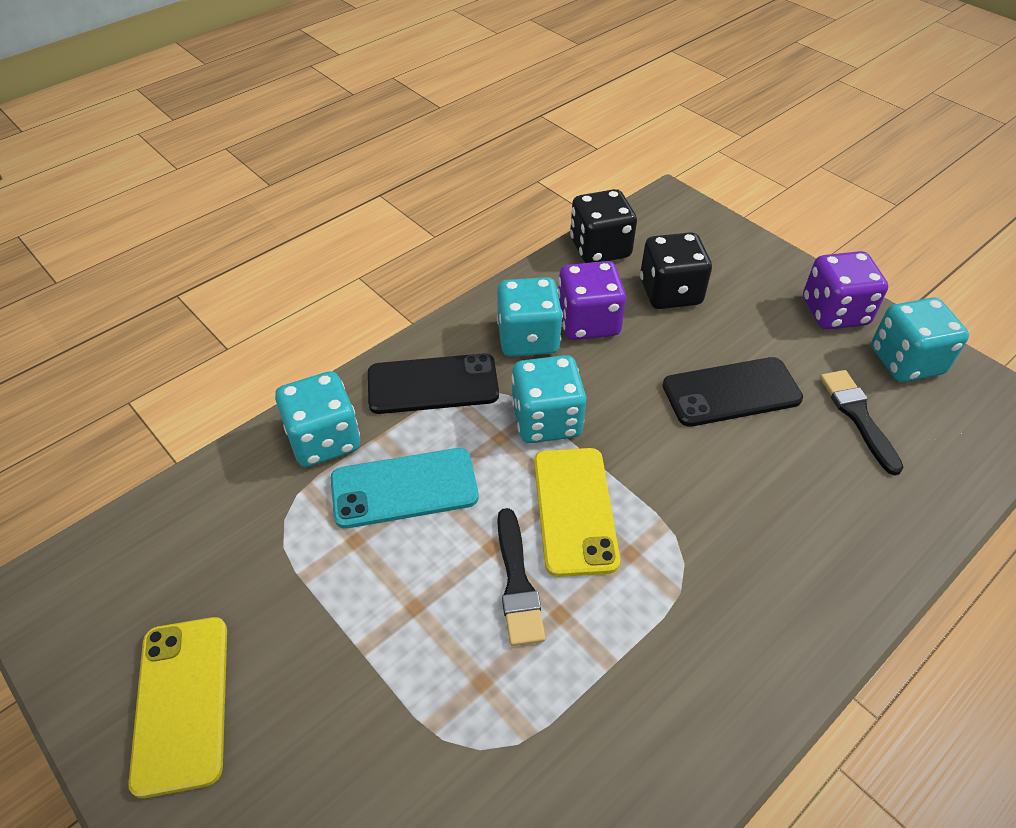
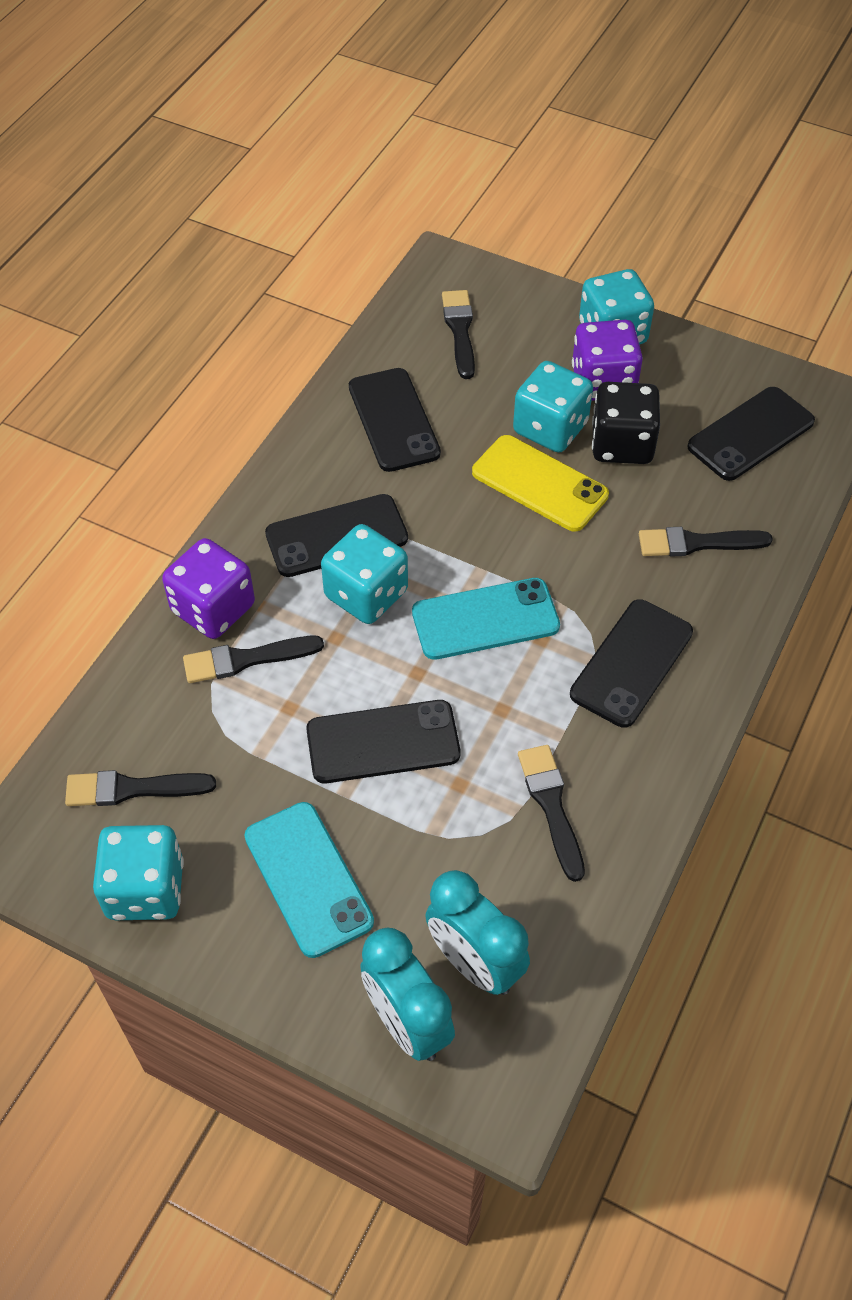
black brush: [497,508,546,646] [820,370,904,475] = 2 -> [65,770,216,806] [183,636,324,683] [442,290,475,379] [518,745,585,882] [639,527,773,557] = 5
black dice: [570,189,637,263] [640,232,712,309] = 2 -> [592,382,660,464] = 1
black phone: [368,353,499,414] [663,357,803,427] = 2 -> [265,494,408,577] [306,700,461,783] [349,368,441,472] [570,599,693,728] [687,387,815,481] = 5
turquoise clock: none = 0 -> [360,928,455,1061] [425,870,530,995] = 2
turquoise phone: [331,448,479,529] = 1 -> [244,802,374,958] [412,578,560,660] = 2
yellow phone: [128,617,227,798] [534,448,620,577] = 2 -> [472,435,609,532] = 1

